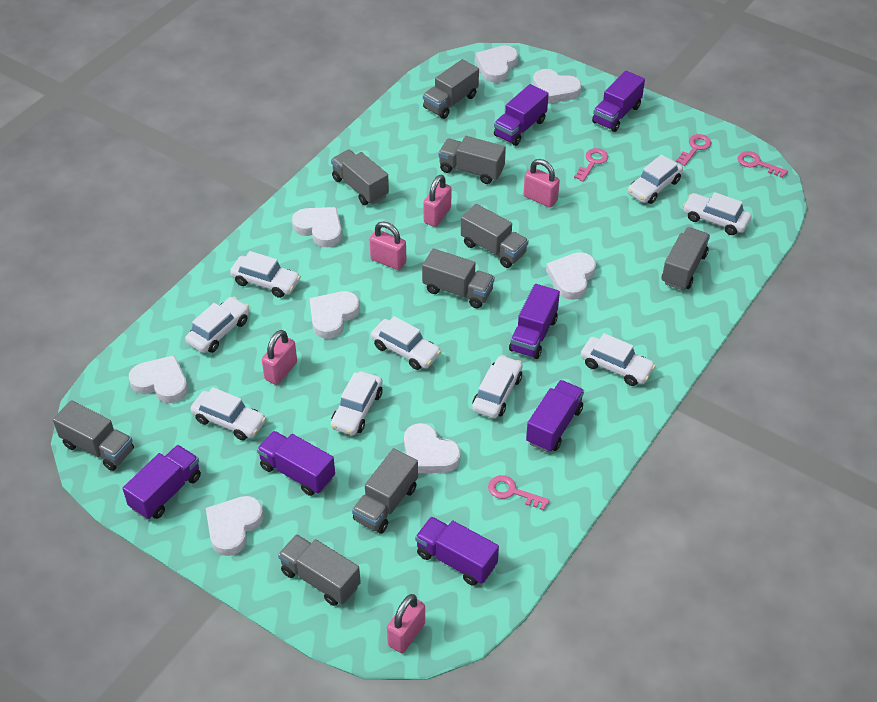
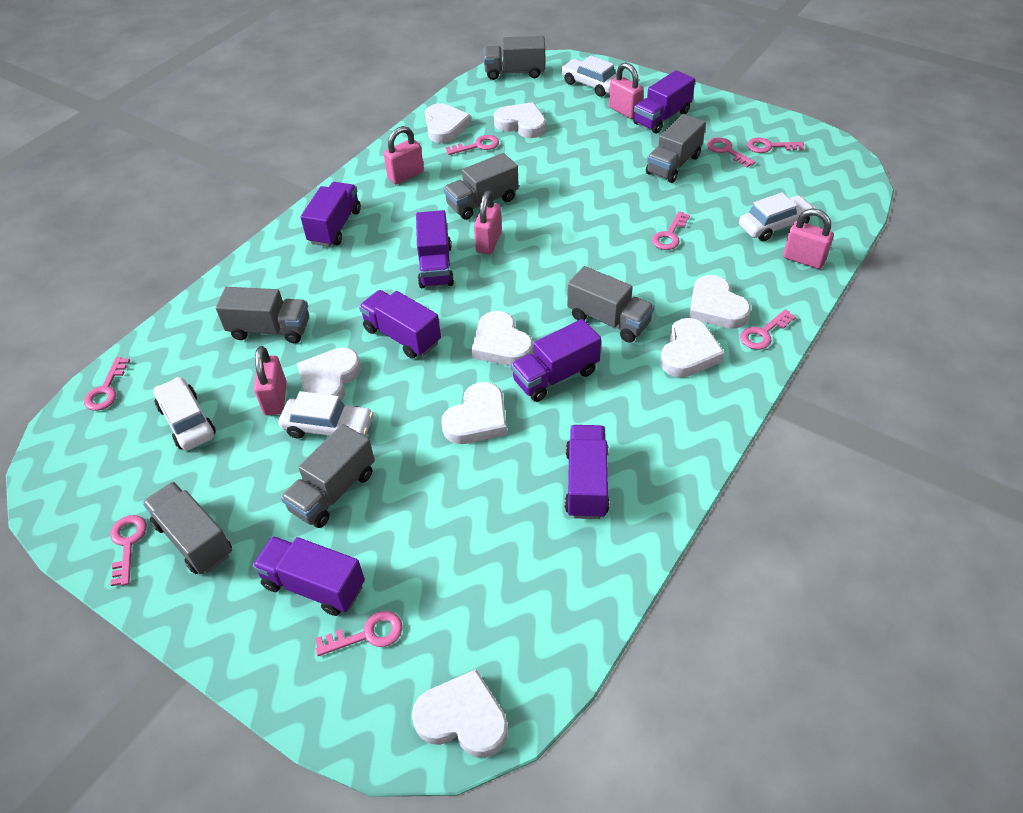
grey truck: [53,400,134,471] [278,534,361,606] [331,150,389,205] [352,448,418,534] [422,248,495,308] [423,59,479,119] [438,136,506,184] [461,204,528,268] [662,227,710,290] = 9 -> [142,482,232,574] [216,287,309,343] [281,424,375,528] [444,153,519,220] [484,36,545,80] [567,266,654,343] [646,114,706,183] = 7
pink key: [488,475,550,511] [574,148,608,182] [676,134,712,166] [738,151,788,178] = 4 -> [84,357,130,411] [110,515,147,586] [315,611,402,656] [446,135,499,155] [652,211,690,250] [707,137,756,168] [740,309,796,350] [747,138,804,153] = 8
white car: [185,297,249,353] [191,387,266,440] [230,251,301,298] [331,371,383,435] [371,316,441,370] [472,355,523,418] [581,333,656,386] [628,155,683,204] [683,192,752,235] = 9 -> [153,377,216,451] [279,391,374,439] [561,56,617,97] [739,192,816,241] = 4

